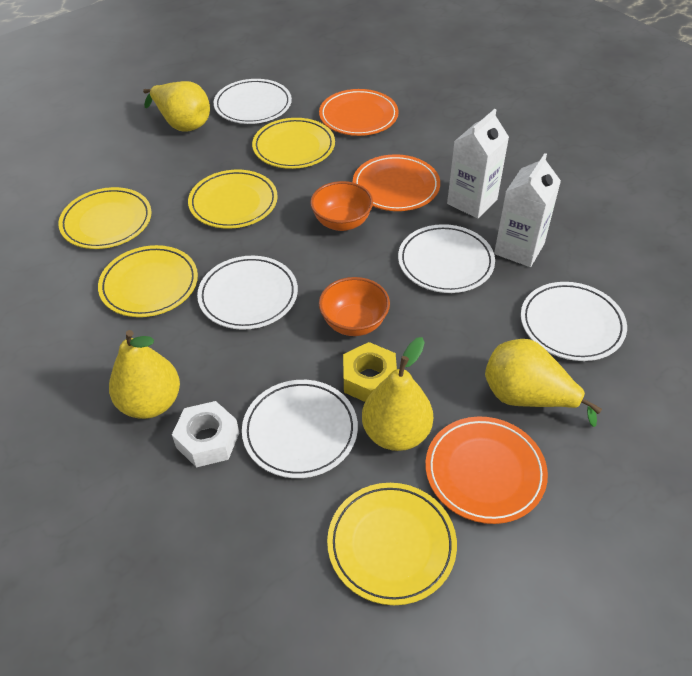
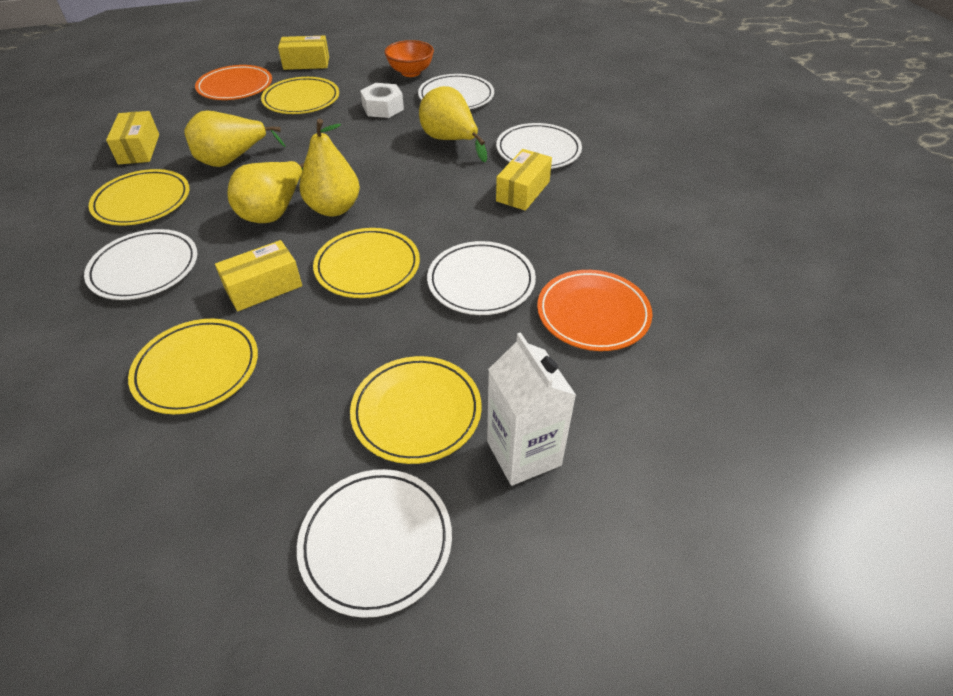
orange bowl: [310,181,373,231] [319,277,390,336] = 2 -> [384,40,434,77] = 1
orange plate: [319,89,398,136] [353,154,440,211] [425,417,548,524] = 3 -> [195,65,272,100] [537,270,652,351] = 2
white carton: [447,109,509,218] [494,153,561,267] = 2 -> [487,332,576,486] = 1
yellow box: none = 0 -> [106,111,159,164] [215,240,302,311] [278,36,329,70] [496,149,552,211] = 4
yellow nut: [343,342,397,402] = 1 -> none = 0

